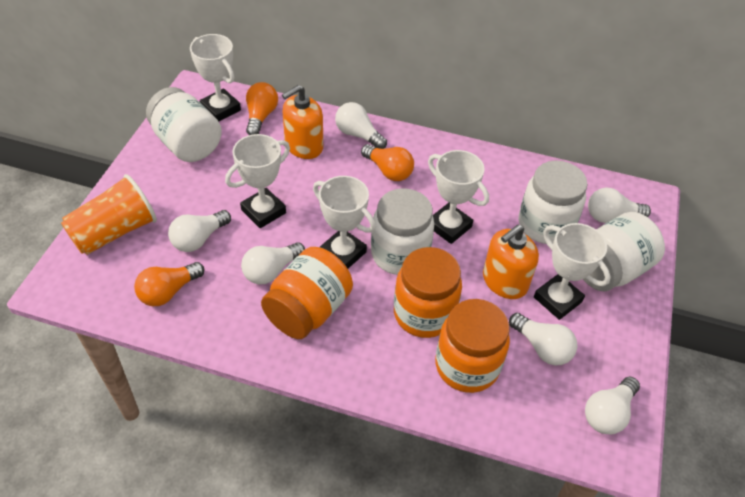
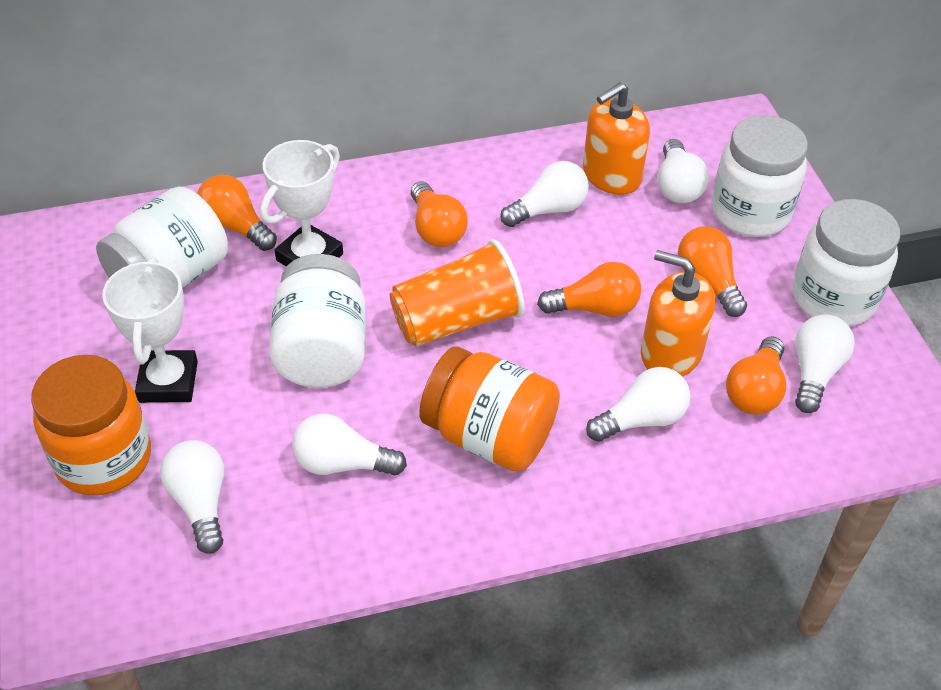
orange jar: [261,247,353,339] [394,247,462,338] [435,299,510,393] = 3 -> [31,355,151,496] [419,347,560,472] = 2
orange light bulb: [134,262,204,306] [246,82,278,135] [361,144,414,181] = 3 -> [197,175,277,251] [411,181,468,247] [537,262,641,317] [678,226,747,317] [726,336,786,414] = 5
white trophy: [190,34,241,121] [225,134,290,228] [313,176,376,269] [428,150,489,244] [534,223,611,320] = 5 -> [102,258,198,403] [260,140,343,267] = 2

